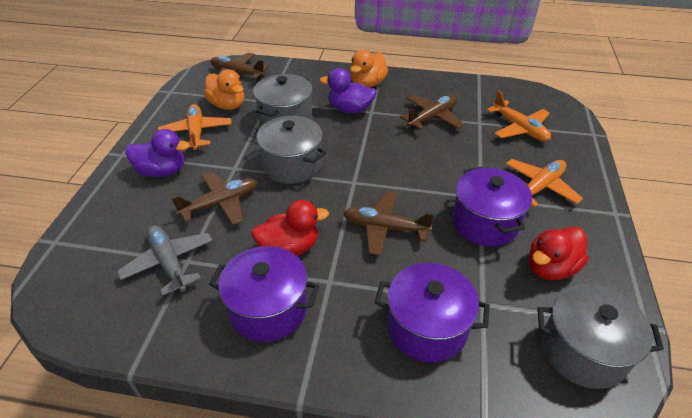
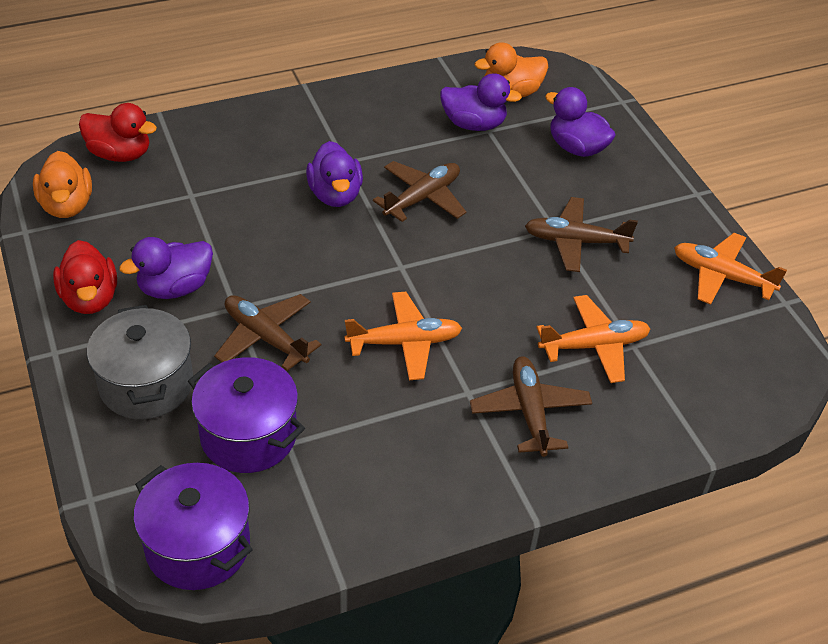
grey plane: [117,225,213,296] = 1 -> none = 0
grey pot: [253,74,313,125] [256,116,327,184] [537,284,664,389] = 3 -> [87,305,193,419] = 1
purple duck: [126,129,190,177] [319,68,376,113] = 2 -> [119,237,213,299] [306,141,363,207] [440,73,522,131] [545,87,616,157] = 4
purple pot: [209,246,320,342] [375,263,490,363] [452,167,532,246] = 3 -> [133,463,253,590] [188,357,305,473] = 2

